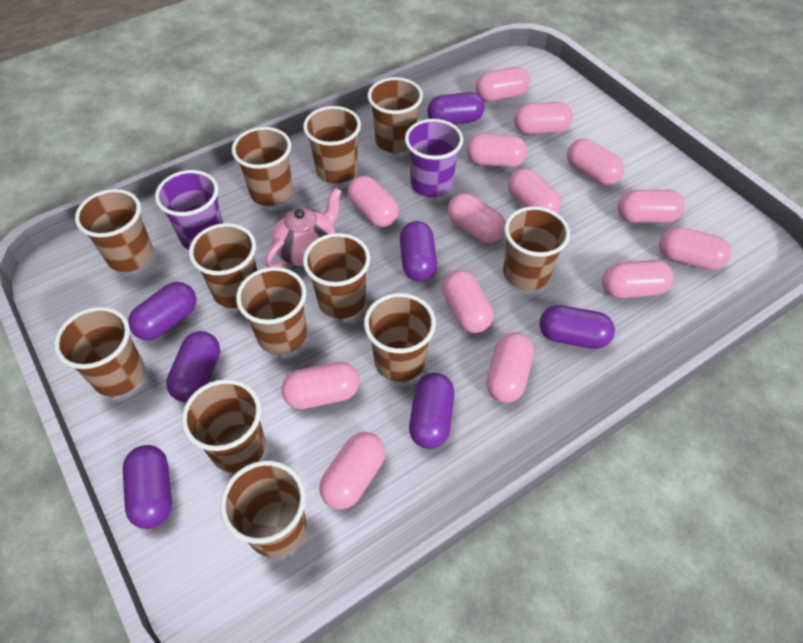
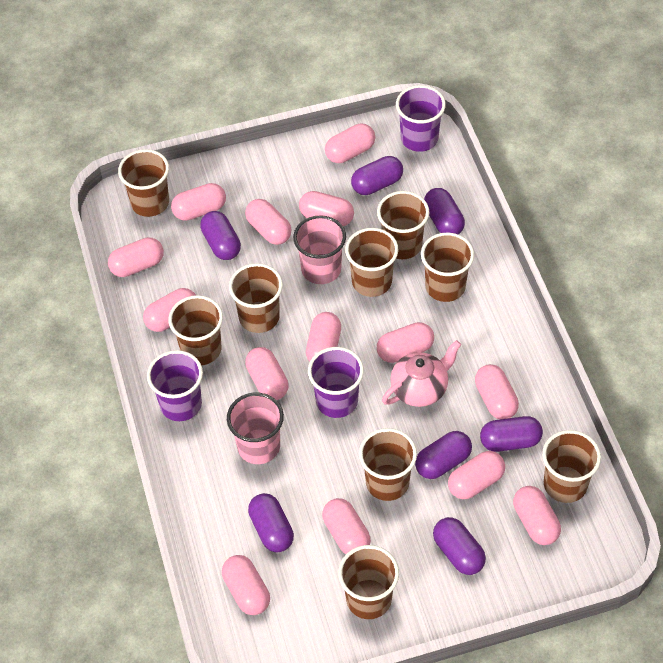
brown cup: [54,307,145,396] [75,189,153,272] [182,379,266,473] [189,223,257,308] [220,461,306,557] [232,127,293,206] [236,267,307,355] [303,106,361,184] [303,233,370,319] [364,293,436,382] [368,77,423,153] [503,206,570,290] = 12 -> [118,149,169,217] [168,295,223,365] [229,263,283,333] [338,545,399,619] [345,228,398,297] [359,428,417,501] [377,191,429,259] [421,233,474,302] [542,430,601,503] = 9
pink cup: none = 0 -> [227,393,284,464] [293,215,346,284] = 2
purple cup: [155,170,223,250] [405,119,463,197] = 2 -> [147,350,203,421] [308,347,364,418] [396,85,446,152] = 3

